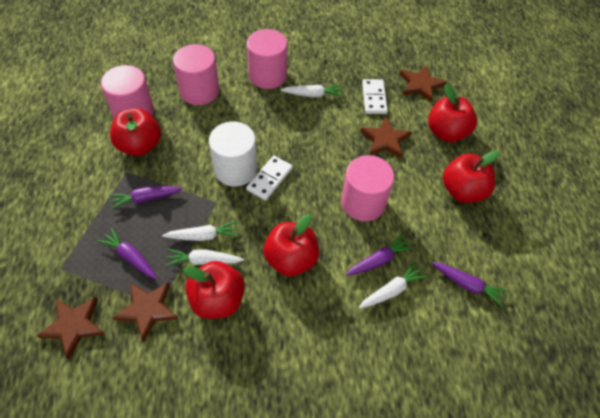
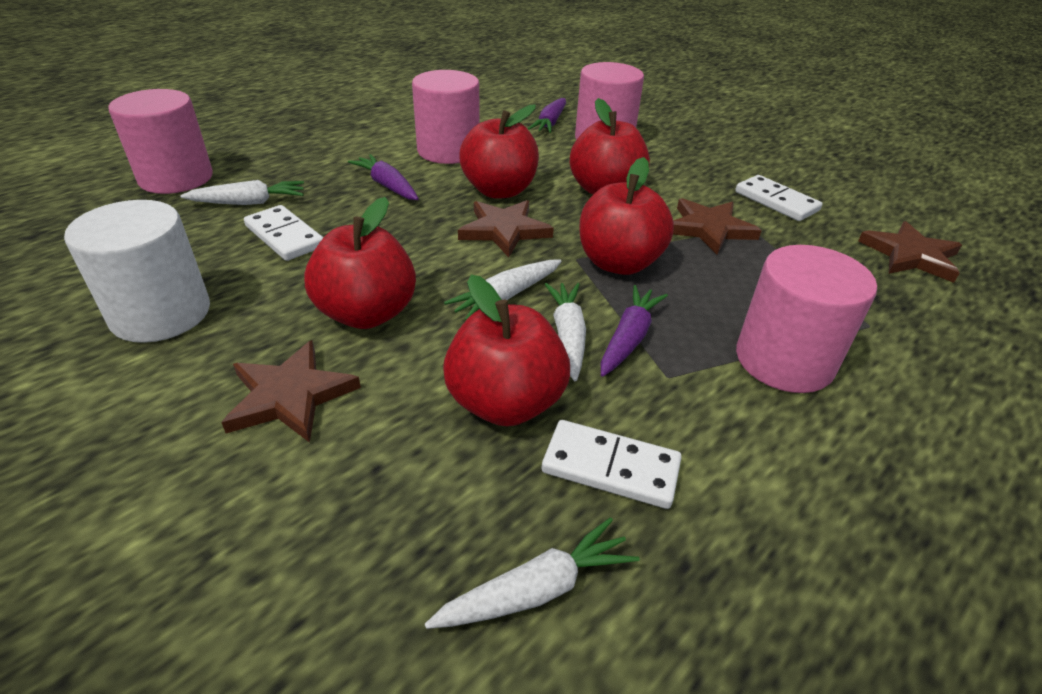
purple carrot: [97,228,157,279] [109,186,183,210] [346,234,414,276] [432,262,509,307] = 4 -> [348,154,419,200] [528,98,566,133] [601,285,668,377] = 3
white domino: [246,156,293,201] [362,79,388,114] = 2 -> [244,205,323,261] [542,420,682,509] [735,175,823,221] = 3

